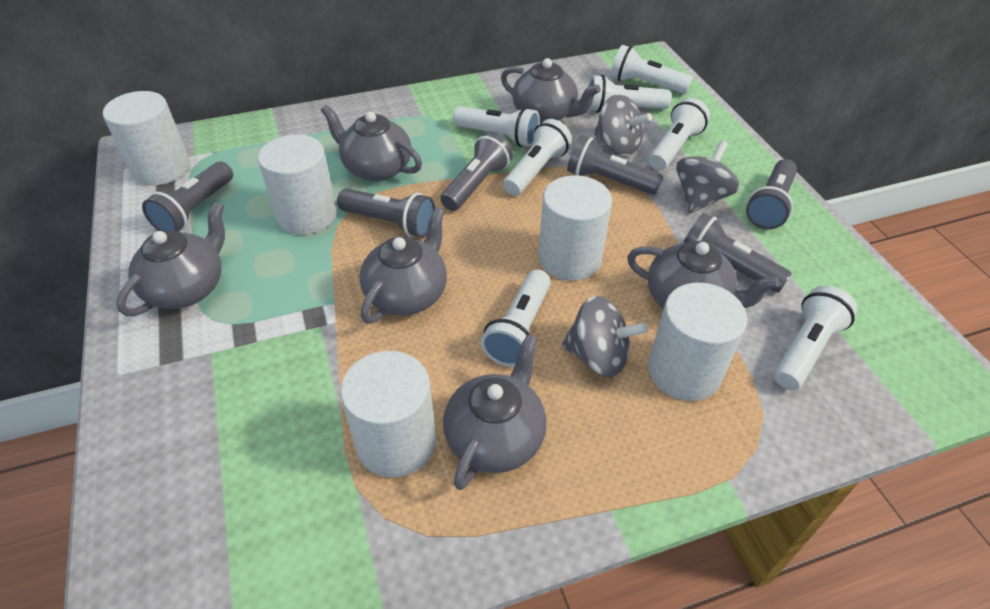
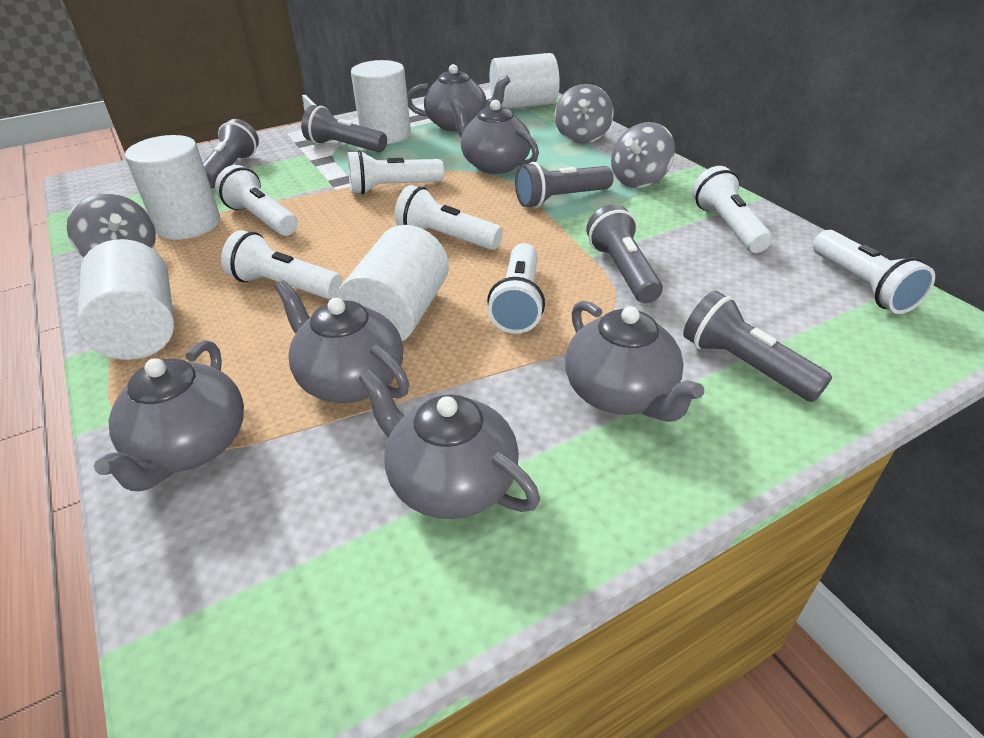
grey flashlight: [142,162,233,231] [337,188,435,237] [440,131,513,211] [567,135,663,195] [683,213,792,292] [746,159,797,229] = 6 -> [203,119,259,189] [301,105,387,152] [515,162,614,208] [586,204,663,303] [683,291,832,402] = 5

